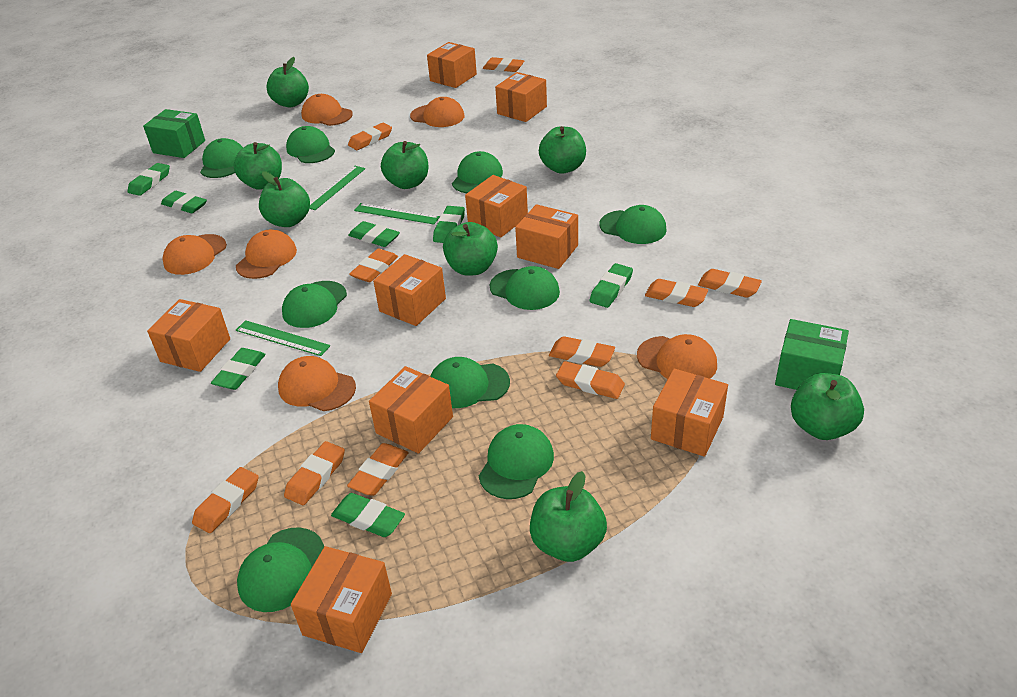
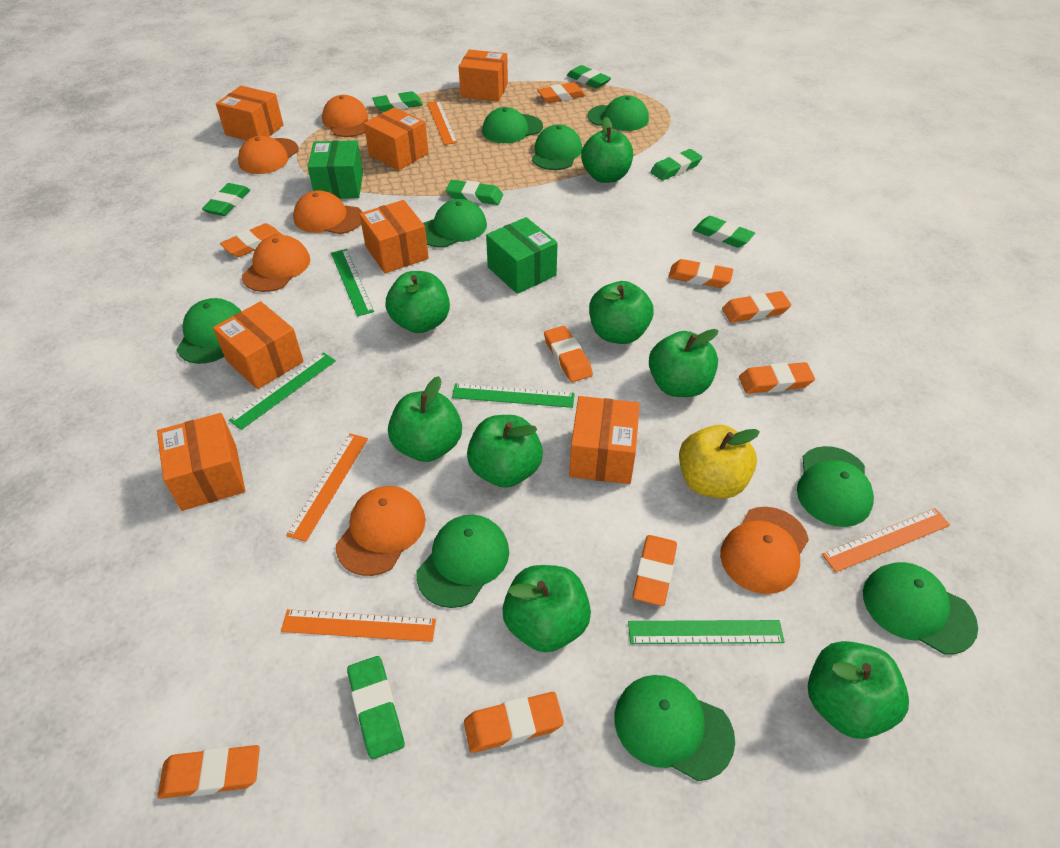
green ruler: [236,320,330,356] [310,166,365,210] [354,203,440,224] = 3 -> [229,352,336,430] [331,249,374,316] [452,383,575,408] [628,620,785,644] = 4
orange box: [147,299,230,372] [291,546,392,653] [369,366,453,454] [373,254,446,326] [427,42,477,88] [465,175,528,237] [495,72,547,122] [515,204,578,269] [651,369,728,457] = 9 -> [157,413,245,511] [213,301,304,389] [216,86,283,141] [359,200,429,273] [364,107,429,170] [459,49,508,102] [569,396,640,484] = 7
orange eraser: [192,467,259,533] [284,441,345,505] [347,443,409,496] [348,123,392,150] [349,249,398,282] [483,57,524,72] [549,336,615,367] [556,361,625,399] [645,279,708,307] [698,269,762,298] = 10 -> [157,745,260,799] [220,223,282,257] [464,692,564,753] [537,82,586,103] [544,326,593,382] [633,535,677,606] [668,259,733,288] [722,291,791,323] [739,362,815,394] = 9
orange ruler: none = 0 -> [281,609,436,642] [286,433,368,542] [427,101,458,145] [822,508,950,572] = 4
yellow apple: none = 0 -> [679,425,760,499] = 1

